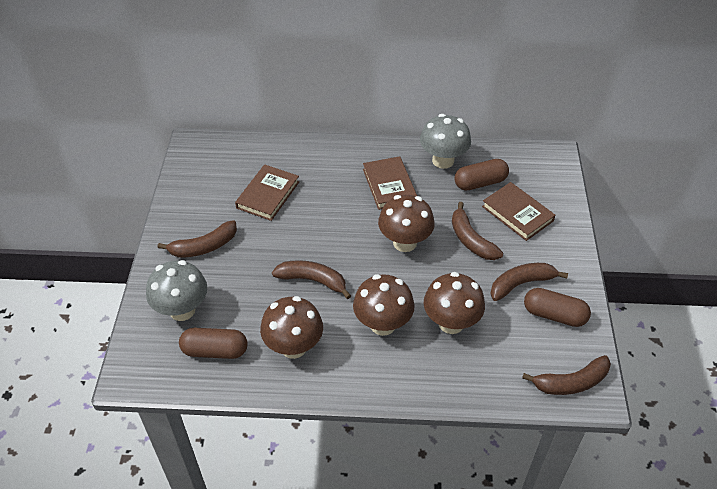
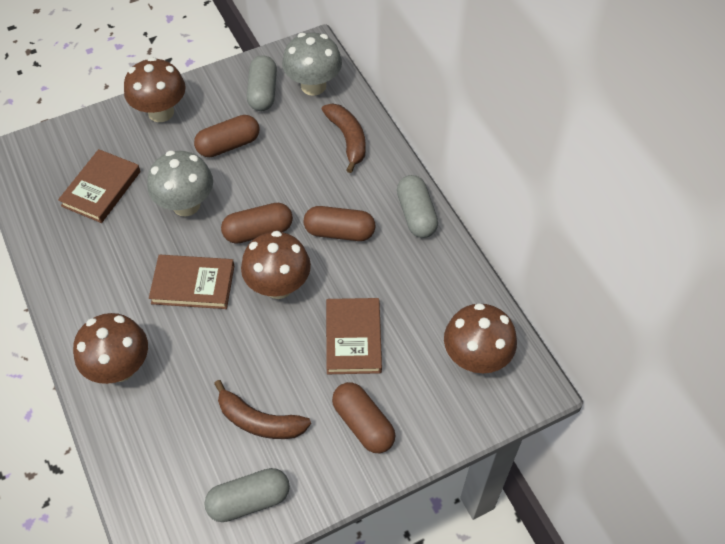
brown banana: [157,220,237,258] [272,260,351,299] [452,202,503,260] [490,263,568,301] [522,355,611,395] = 5 -> [214,380,311,439] [322,103,366,173] = 2
brown capsule: [179,328,248,359] [454,159,509,190] [524,288,591,327] = 3 -> [194,115,259,157] [221,203,293,244] [304,206,375,241] [332,382,395,453] = 4
grey capsule: none = 0 -> [204,468,290,522] [247,55,277,111] [397,175,438,238] = 3

